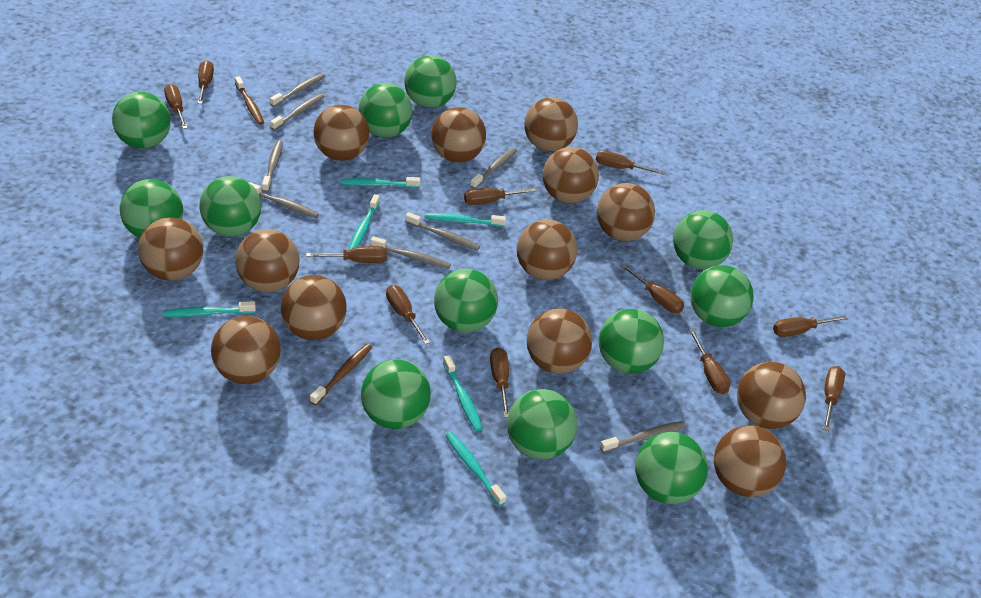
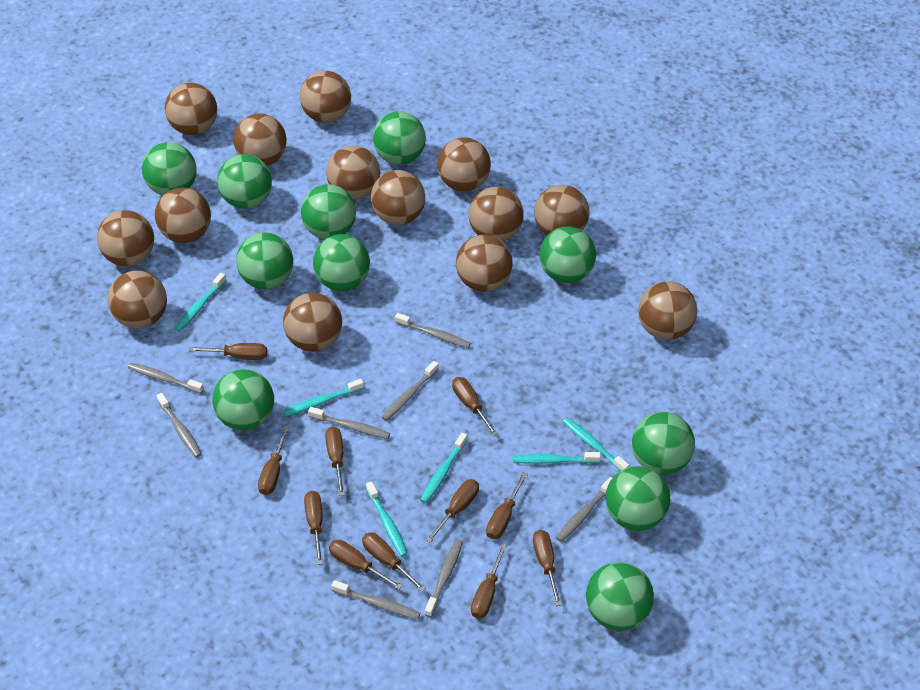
brown ball: [138,218,203,281] [211,316,281,384] [235,229,300,292] [281,275,347,340] [313,105,369,161] [431,107,486,163] [517,219,577,280] [525,97,578,152] [527,308,592,374] [543,147,599,204] [597,183,655,241] [714,425,786,497] [737,362,806,429] = 13 -> [97,210,154,266] [108,270,167,329] [155,187,211,243] [165,83,217,135] [233,113,287,166] [283,293,342,352] [300,71,351,123] [326,145,380,200] [371,170,425,225] [437,137,491,191] [456,235,513,292] [468,187,524,241] [534,185,589,235] [638,281,697,340] = 14
brown toothbrush: [235,76,264,125] [310,344,372,405] = 2 -> none = 0
green ball: [112,92,171,149] [120,179,183,238] [200,176,261,237] [359,83,413,138] [361,359,431,429] [404,55,456,108] [434,269,498,333] [507,389,577,460] [599,309,664,374] [635,432,708,504] [673,210,733,269] [690,265,754,327] = 12 -> [142,142,197,196] [213,369,274,430] [217,154,272,209] [236,232,293,289] [301,184,356,239] [313,234,370,291] [373,111,426,165] [539,227,596,283] [586,562,654,631] [605,466,670,531] [632,412,695,475] = 11

